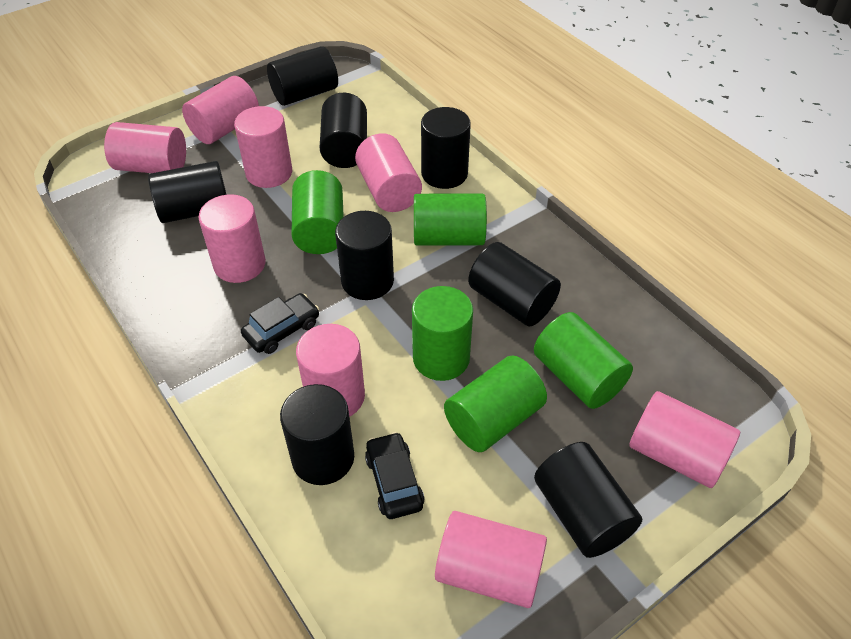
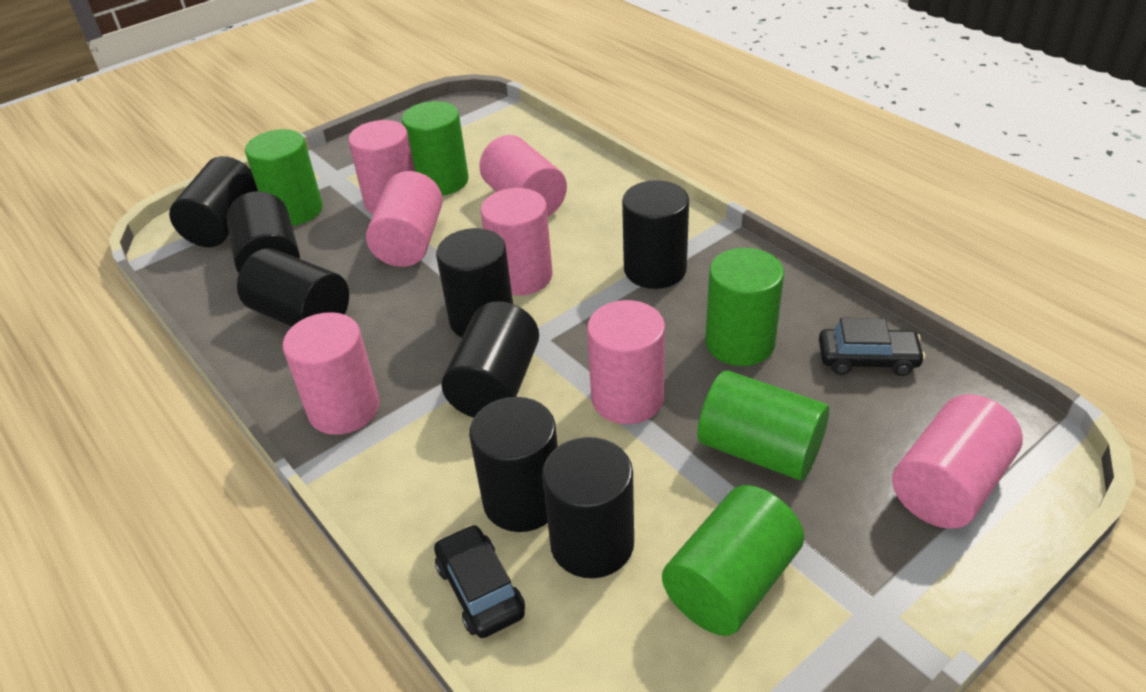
pink cylinder: [104,122,186,173] [182,76,259,144] [198,194,266,283] [234,106,292,188] [296,324,365,417] [355,133,422,212] [435,511,547,608] [629,391,740,488] = 8 -> [283,312,380,435] [349,120,415,214] [366,171,443,267] [479,135,567,216] [481,188,553,296] [587,300,665,424] [892,394,1023,529] = 7

